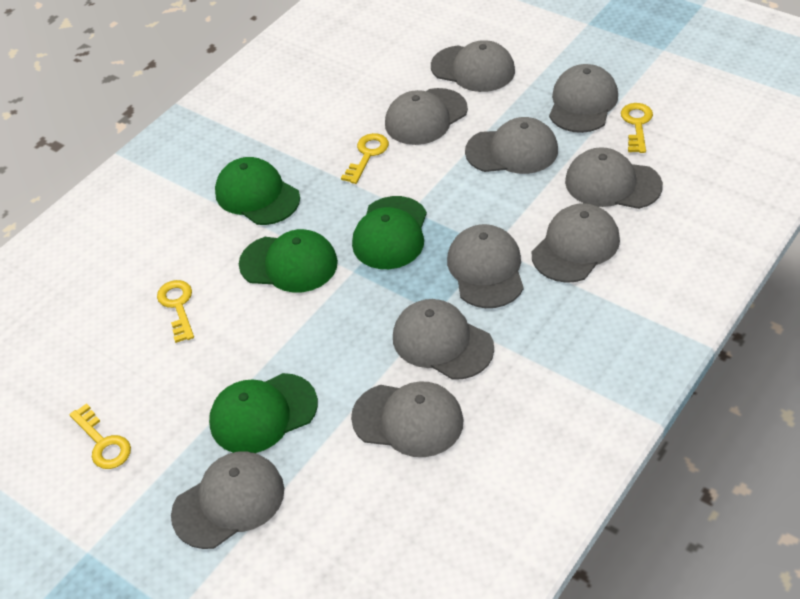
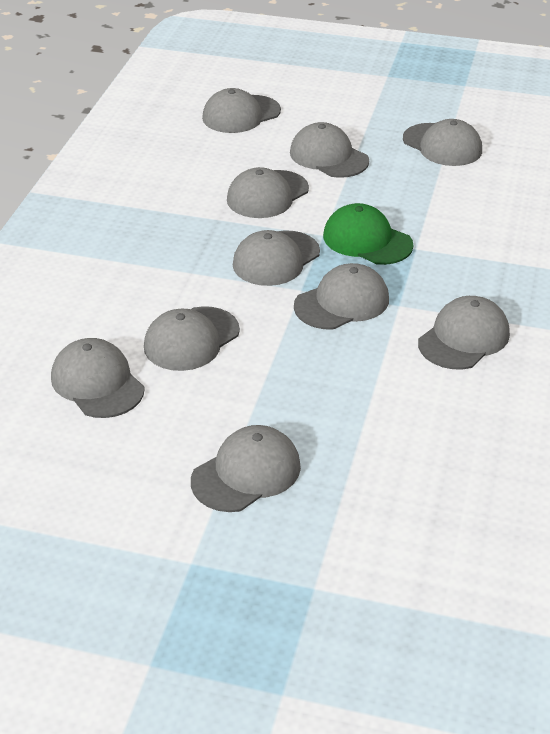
green cap: [209,373,318,453] [215,157,300,225] [239,229,338,293] [352,196,427,269] = 4 -> [323,203,414,265] = 1
yellow key: [69,403,131,469] [157,280,194,343] [341,133,389,184] [621,103,653,153] = 4 -> none = 0

